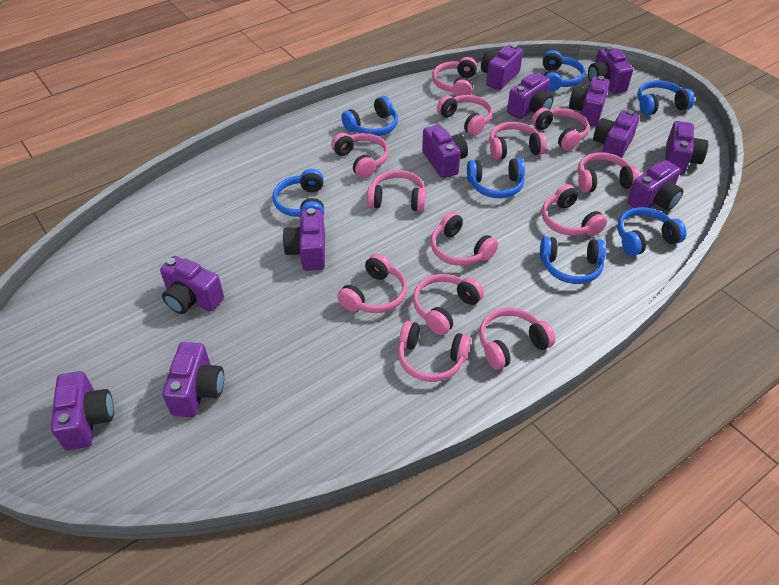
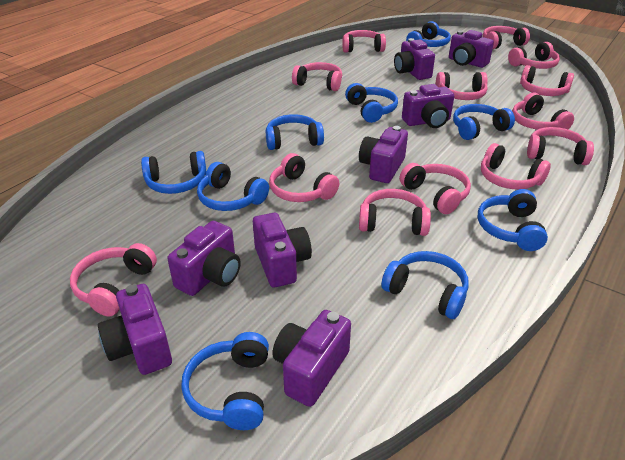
blue headphones: [272,169,324,217] [341,96,398,136] [467,158,525,198] [540,237,606,284] [543,50,585,91] [617,207,687,256] [637,80,694,115] = 7 -> [141,151,207,194] [181,332,269,430] [197,162,269,211] [266,114,324,150] [345,83,398,123] [381,251,469,319] [406,21,451,47] [453,104,515,140] [478,189,548,251] = 9
purple camera: [51,371,114,450] [160,256,224,314] [162,342,224,417] [283,208,325,271] [422,125,468,178] [481,44,523,90] [507,73,553,119] [569,76,610,126] [588,46,633,94] [593,110,640,158] [627,160,683,211] [665,121,708,175] = 12 -> [98,284,172,375] [167,221,241,296] [253,213,312,288] [272,310,351,407] [359,126,408,183] [394,38,435,80] [402,84,454,128] [449,30,494,68] = 8

